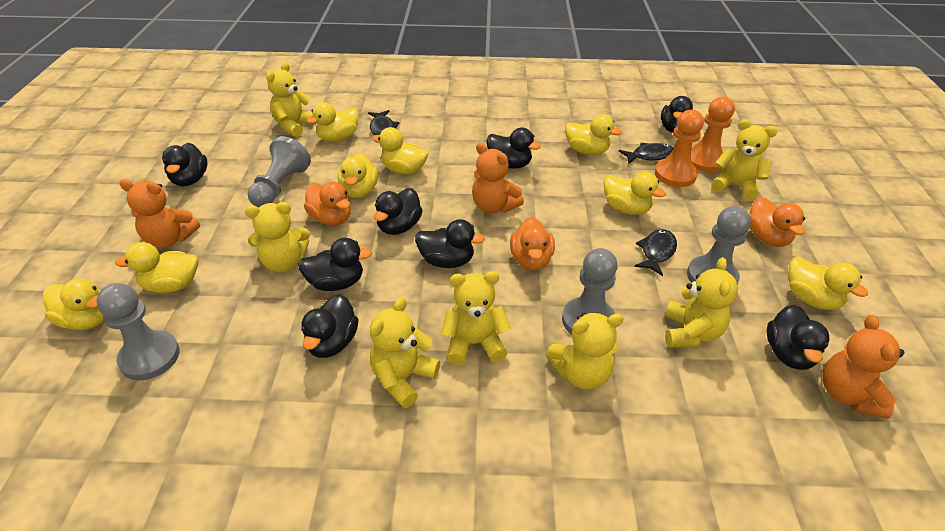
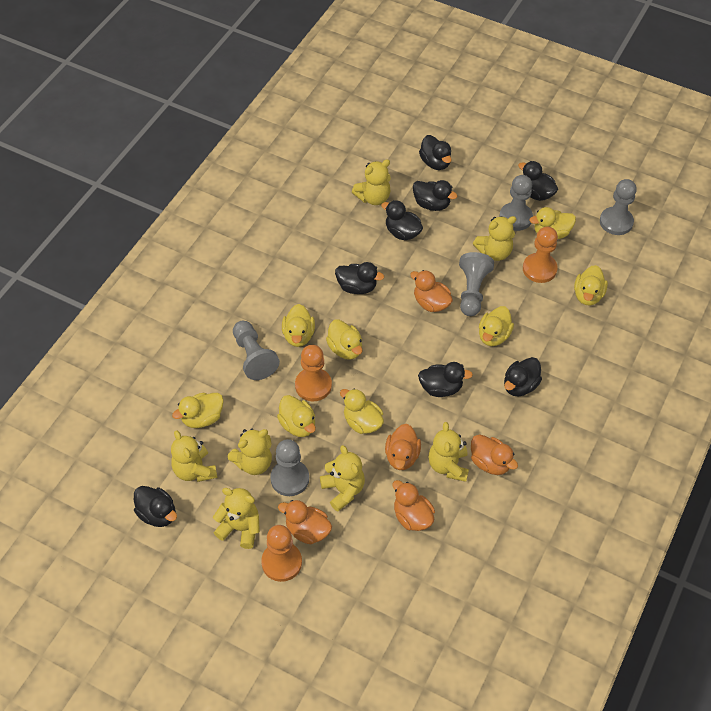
black fish: [368,110,400,135] [619,143,674,164] [634,229,677,276] = 3 -> none = 0
grey pawn: [96,283,180,380] [248,136,311,207] [562,248,618,335] [687,206,751,284] = 4 -> [233,321,280,380] [270,439,309,496] [459,252,494,316] [499,175,533,231] [600,179,637,235] = 5
orange duck: [304,182,351,226] [510,217,555,271] [749,197,805,247] = 3 -> [278,500,332,544] [385,424,421,470] [393,480,435,531] [410,270,453,312] [471,434,518,475] = 5
orange pawn: [655,110,704,187] [691,97,735,173] = 2 -> [261,525,302,582] [295,345,332,401] [523,227,558,283] = 3
orange teddy bear: [119,179,200,248] [472,143,524,213] [823,315,904,419] = 3 -> none = 0

